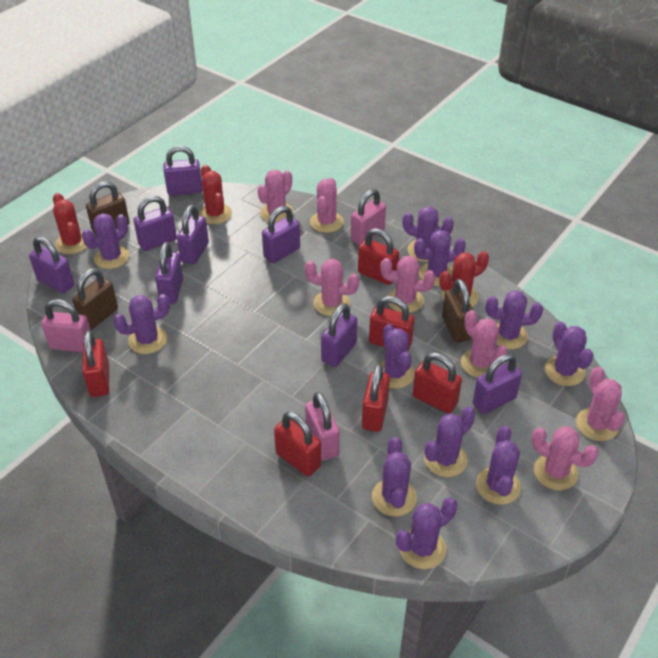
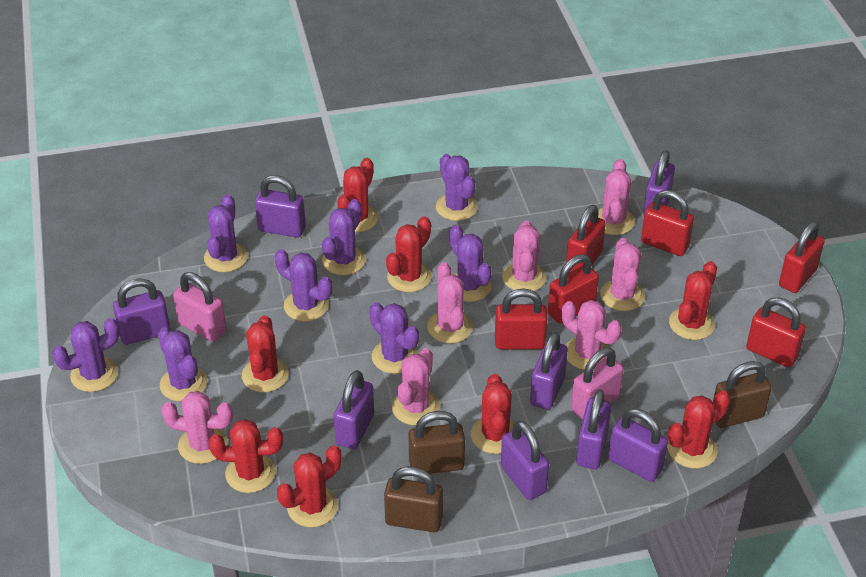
pink padlock: [41,299,91,353] [305,392,340,461] [351,189,386,245] = 3 -> [173,272,227,342] [571,347,624,420] = 2
purple cactus: [82,213,129,269] [113,294,170,354] [372,437,417,516] [379,324,415,389] [396,497,457,569] [402,207,454,262] [414,230,466,286] [424,407,475,477] [476,426,521,505] [486,290,543,349] [545,322,594,386] = 11 -> [52,318,120,392] [158,327,207,401] [204,194,248,272] [275,249,332,322] [322,199,366,275] [369,302,419,374] [436,154,478,221] [449,225,492,302] = 8
red cactus: [53,193,87,254] [199,165,232,224] [439,251,489,307] = 3 -> [208,419,283,493] [242,315,289,392] [277,445,342,527] [337,158,378,232] [386,216,431,292] [471,374,514,454] [668,390,730,469] [669,261,717,340] = 8

